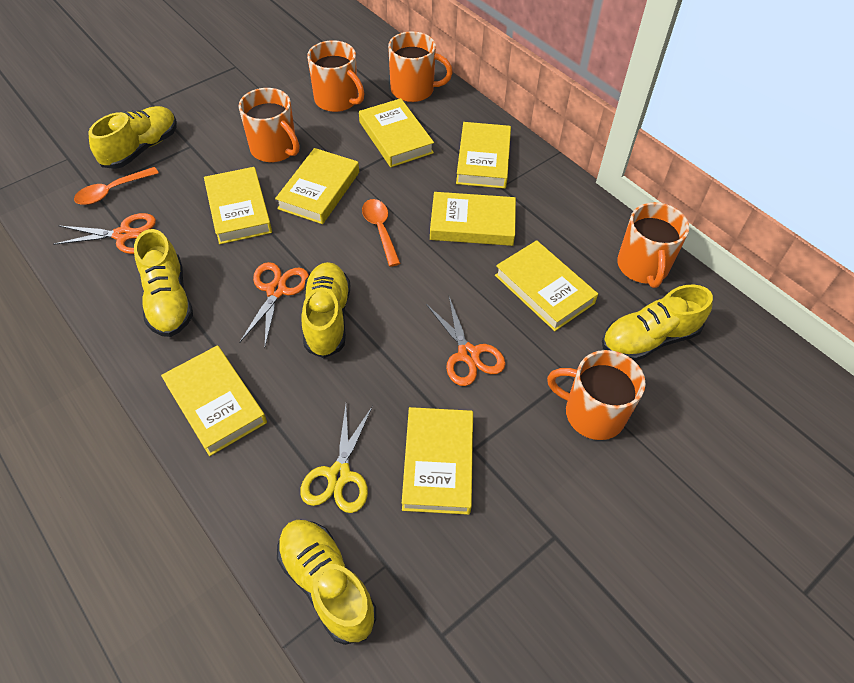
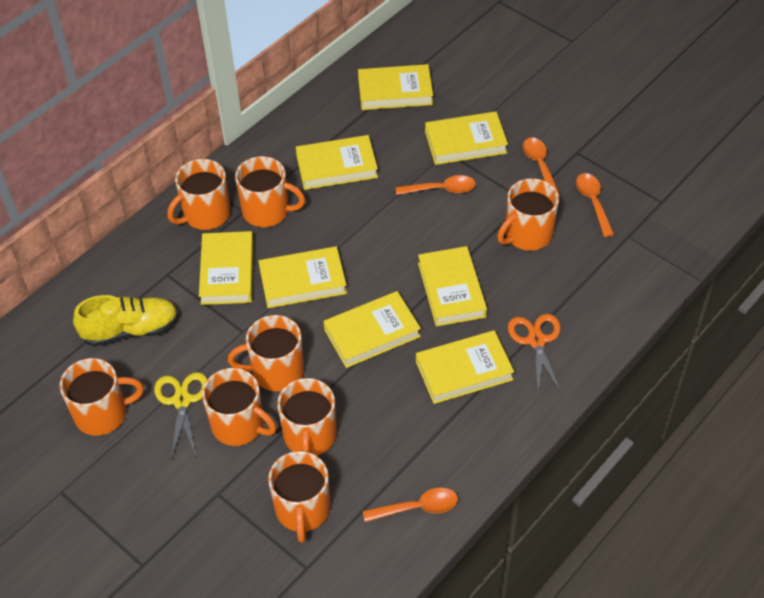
orange mug: [239,88,299,162] [307,40,365,112] [388,31,453,102] [547,350,646,440] [617,202,689,288] = 5 -> [60,358,144,436] [167,159,231,230] [202,368,276,446] [228,315,304,391] [235,156,305,227] [268,451,330,543] [277,378,337,456] [497,178,559,251] = 8
orange scissors: [53,213,156,254] [239,262,309,346] [426,297,506,386] = 3 -> [508,314,561,393] = 1
orange spoon: [74,167,159,205] [362,199,401,267] = 2 -> [363,487,458,522] [396,175,476,195] [523,138,560,197] [576,173,614,237] = 4
yellow shoe: [88,106,177,169] [134,229,193,337] [277,520,376,645] [301,262,350,358] [602,284,713,361] = 5 -> [73,295,179,346] = 1

